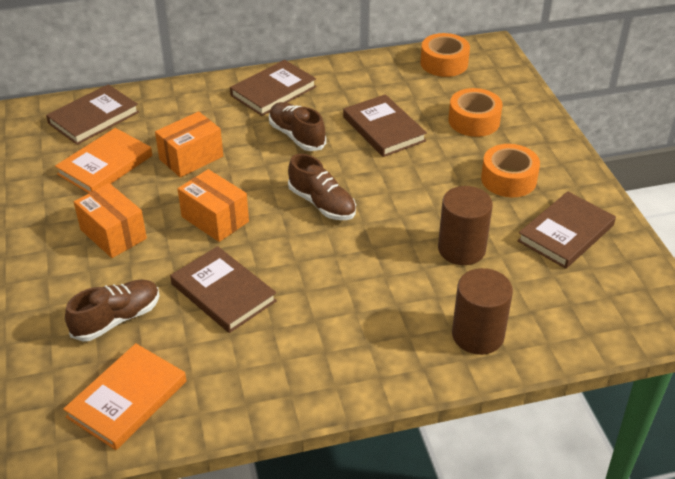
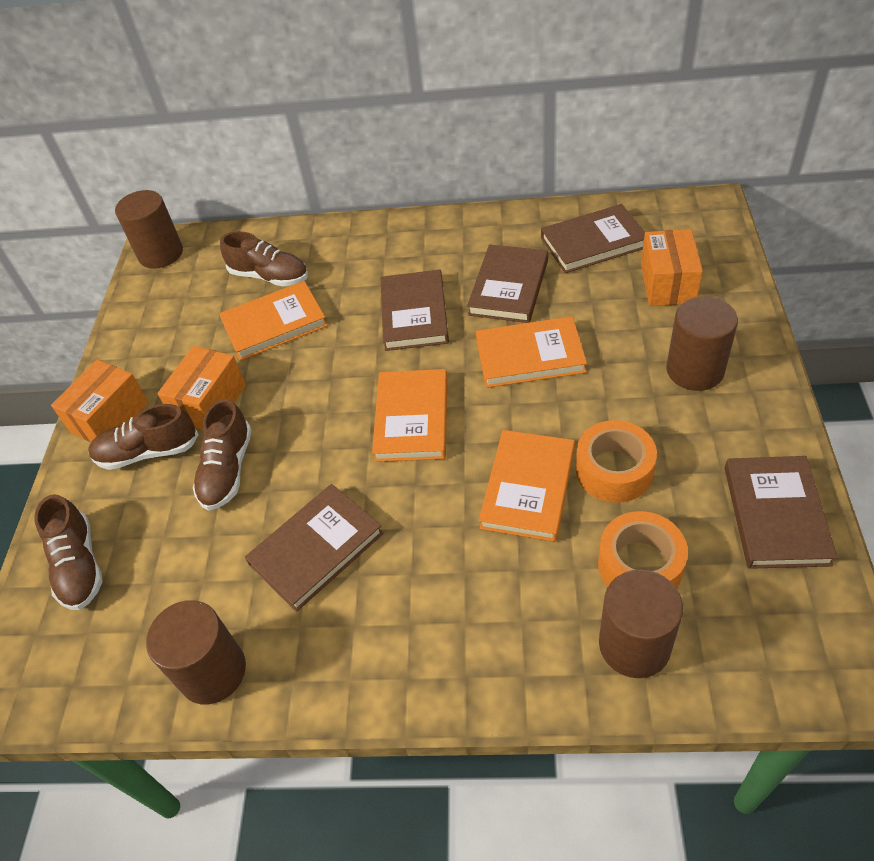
brown cylinder: [438,186,493,265] [452,268,513,355] = 2 -> [115,190,183,269] [146,600,246,704] [599,569,683,678] [666,296,738,391] = 4
brown shoe: [65,280,160,341] [269,102,326,151] [288,154,356,220] = 3 -> [35,494,103,610] [88,404,199,470] [193,399,252,511] [220,231,308,287] = 4
orange book: [55,128,152,193] [63,343,186,450] = 2 -> [219,281,328,361] [372,369,447,462] [476,316,587,388] [479,430,575,542] = 4
orange tape: [421,33,470,77] [448,88,503,137] [481,144,540,197] = 3 -> [576,420,657,503] [598,511,688,588] = 2

